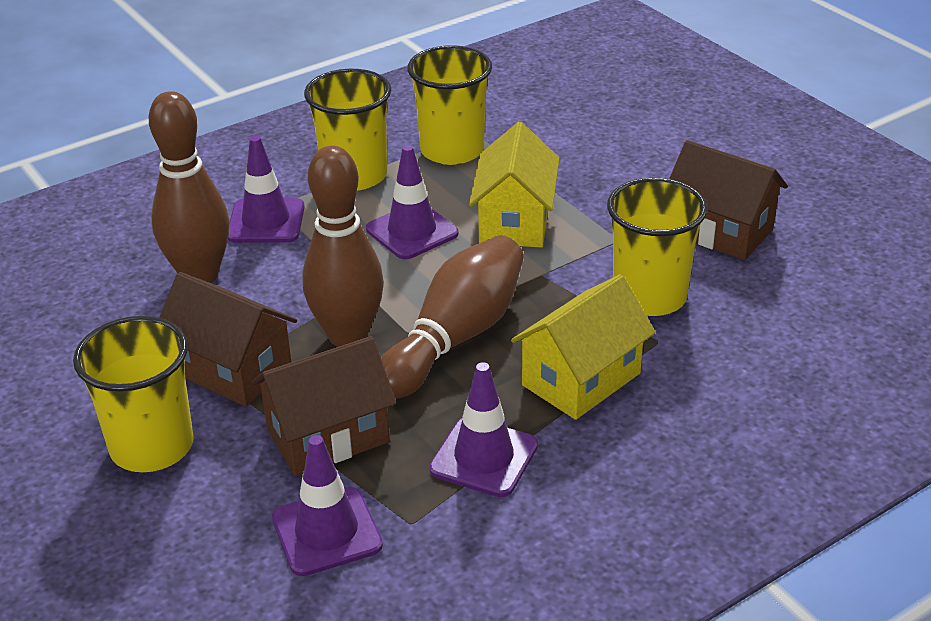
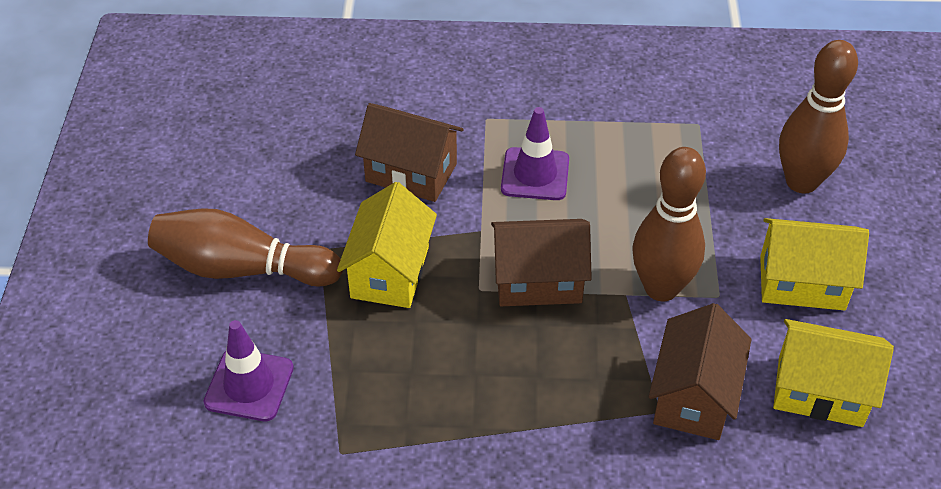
purple traffic cone: [228,136,305,243] [272,435,383,576] [366,145,459,259] [429,362,538,497] = 4 -> [203,320,294,421] [501,107,569,200] = 2
yellow cup: [73,316,193,472] [304,69,391,191] [407,45,492,165] [607,178,707,316] = 4 -> none = 0
yellow house: [469,122,560,247] [511,274,656,420] = 2 -> [337,182,437,308] [760,218,869,311] [773,319,894,427] = 3

